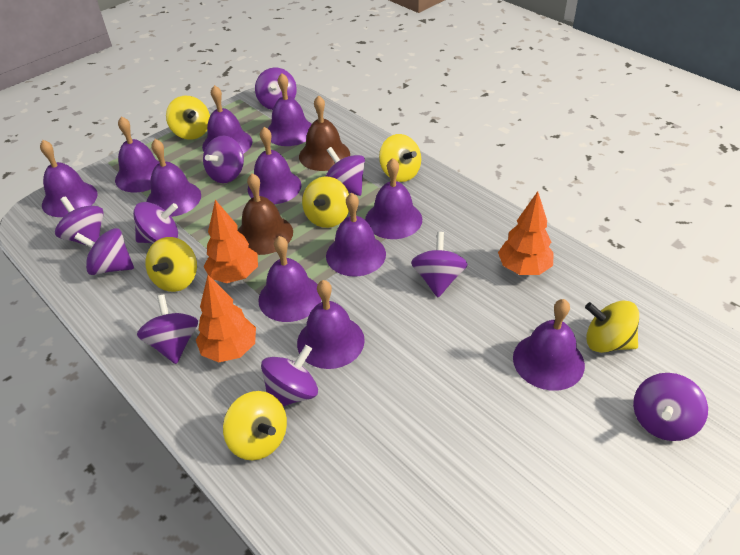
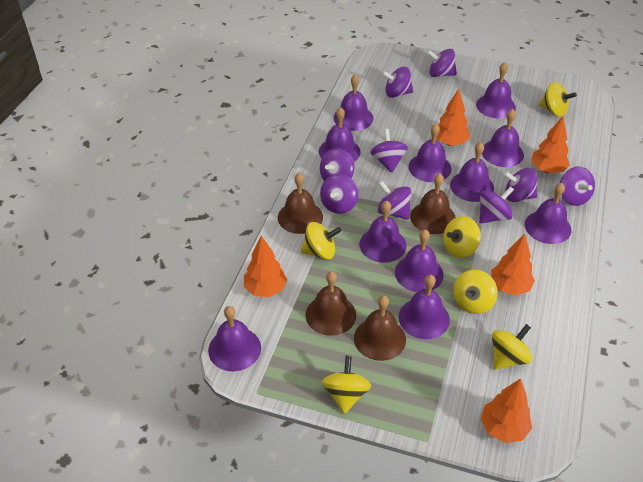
brown bell: [238,173,293,255] [299,95,350,171] = 2 -> [278,173,323,234] [306,271,356,336] [354,295,406,361] [410,173,456,234] = 4
orange tree: [196,275,256,362] [204,200,258,283] [498,191,554,275] = 3 -> [244,236,287,297] [436,89,470,146] [481,378,532,443] [491,234,535,295] [531,116,570,174] = 5
purple spinning top: [55,196,104,245] [74,228,134,275] [133,202,178,243] [137,295,198,364] [203,135,244,183] [255,67,297,110] [261,345,318,407] [325,147,365,196] [411,232,468,297] [633,373,708,441] = 10 -> [320,148,355,181] [320,174,358,214] [370,129,408,173] [378,181,411,220] [382,67,413,98] [427,49,457,77] [479,186,514,224] [504,168,538,202] [560,166,595,206] = 9

